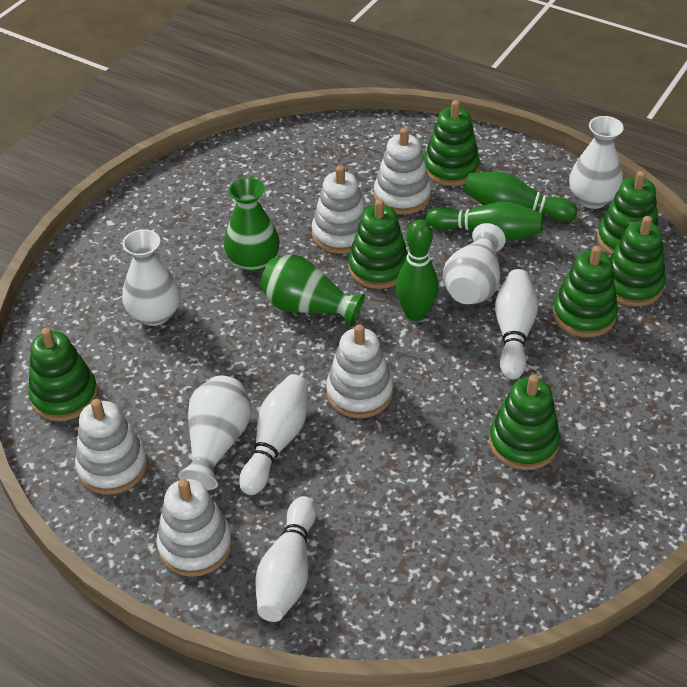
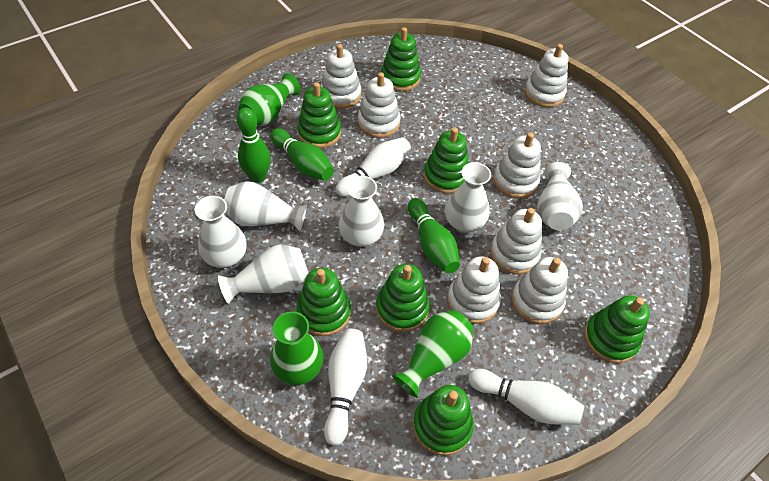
green vase: [224,177,280,272] [260,254,365,327] = 2 -> [238,73,300,126] [270,311,323,385] [392,310,473,398] = 3
white stacking toy: [75,399,148,495] [156,479,232,577] [312,165,366,254] [326,324,393,418] [374,128,431,215] = 5 -> [320,44,361,109] [358,72,401,138] [447,256,501,324] [490,208,542,274] [493,133,541,198] [511,257,568,324] [525,44,568,107] = 7
white vase: [122,229,181,326] [178,376,252,490] [443,223,506,304] [569,116,624,209] = 4 -> [195,196,247,268] [218,244,308,304] [224,181,307,231] [338,176,384,247] [445,162,491,233] [537,162,583,230] = 6

